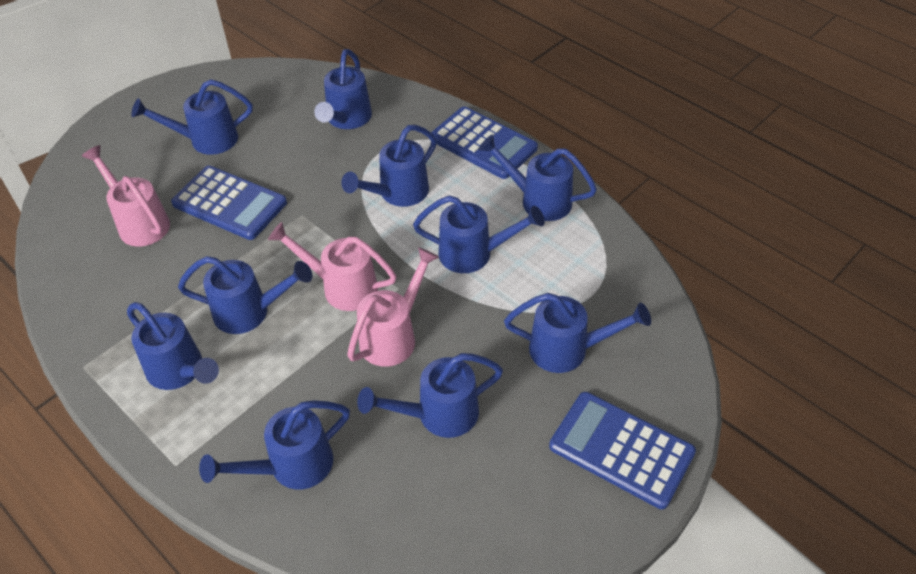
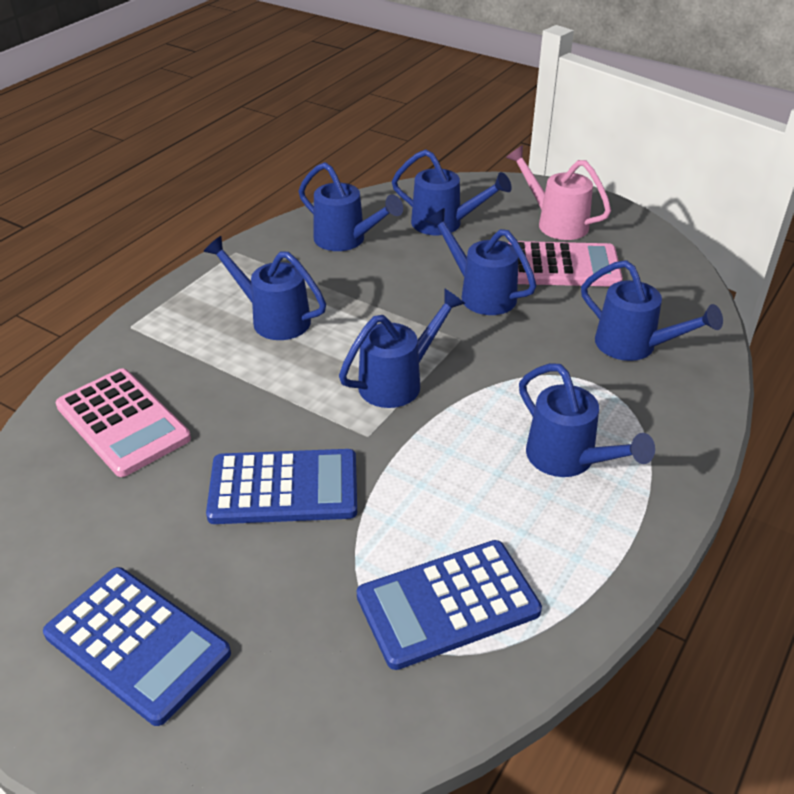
blue watering can: [127,302,219,390] [131,79,253,155] [178,256,313,334] [199,400,350,490] [314,49,372,129] [341,125,437,207] [357,353,503,438] [413,195,545,273] [478,134,597,221] [504,293,651,373] = 10 -> [203,236,326,340] [299,162,403,251] [339,288,465,408] [392,149,512,235] [426,208,536,315] [519,363,655,477] [581,260,723,361] = 7
pink calculator: none = 0 -> [55,368,191,477] [509,241,623,286] = 2
pink watering can: [82,145,170,247] [268,222,397,311] [347,247,439,367] = 3 -> [506,145,611,240] = 1

